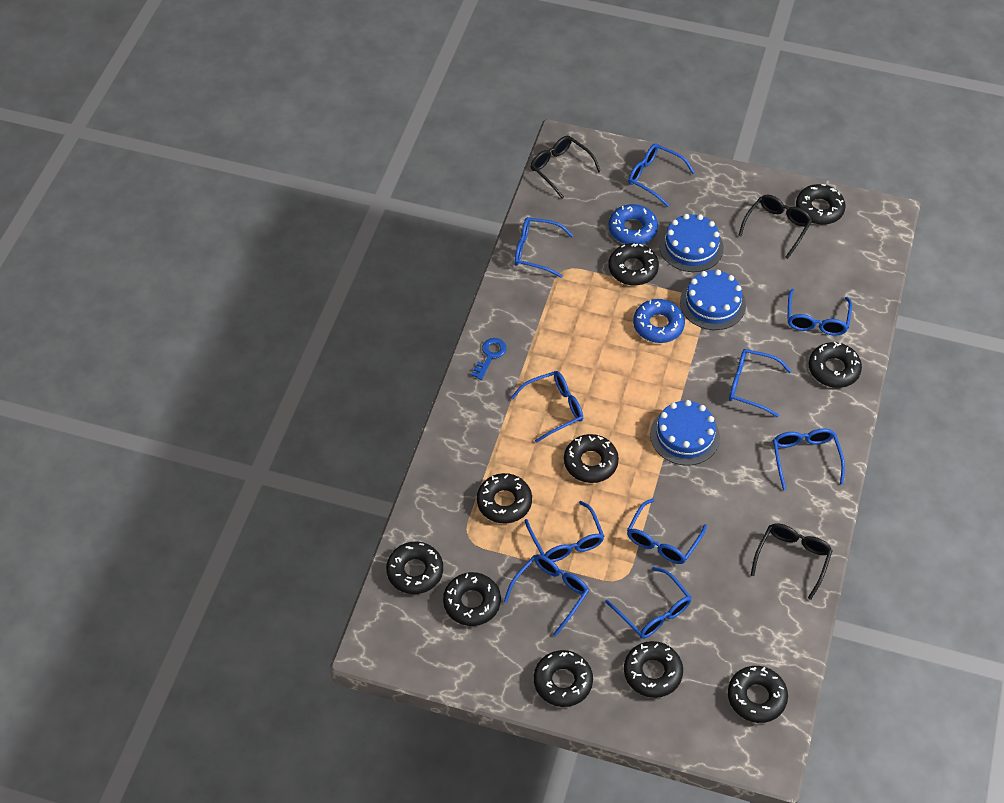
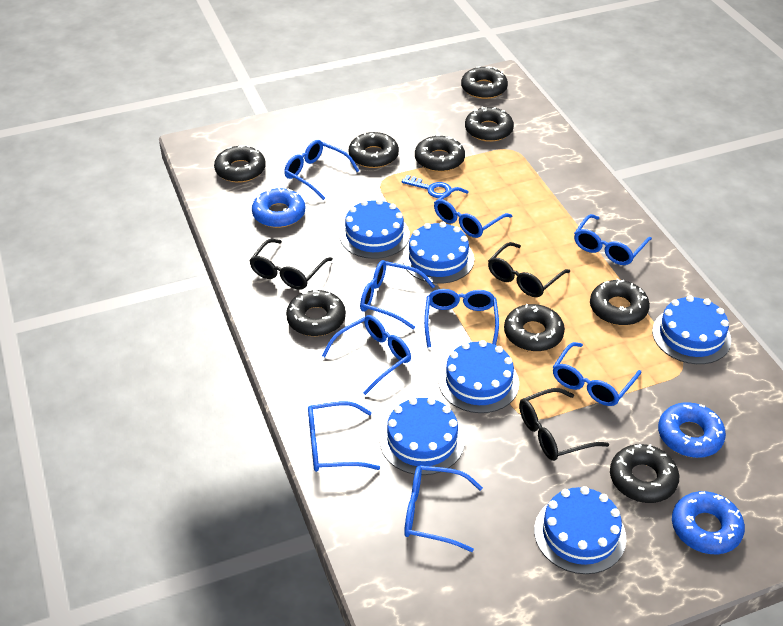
black donut: [386,541,443,594] [443,572,501,626] [477,473,532,523] [534,650,593,707] [564,434,619,483] [608,243,659,285] [624,641,683,698] [728,666,788,723] [796,184,846,225] [808,342,862,388] = 10 -> [214,145,266,183] [286,289,346,336] [349,132,399,168] [415,135,465,172] [461,66,508,99] [465,106,514,142] [504,304,565,351] [590,278,650,325] [610,444,679,503] = 9
blue cake: [650,400,720,466] [659,214,724,272] [680,269,746,330] = 3 -> [340,199,410,259] [380,397,465,475] [402,222,474,284] [438,340,519,413] [534,486,626,574] [652,295,731,364] = 6
blue donut: [608,204,658,244] [633,299,685,343] = 2 -> [252,188,305,228] [658,402,726,458] [672,491,745,554] = 3
blue glasses: [504,554,589,636] [511,371,583,443] [514,217,573,278] [525,501,604,562] [605,567,692,639] [627,498,707,564] [628,144,695,207] [729,349,792,417] [773,428,845,490] [787,289,852,336] = 10 -> [284,140,359,200] [308,401,380,472] [322,315,411,395] [360,260,435,329] [404,465,483,552] [424,289,499,348] [434,187,512,238] [553,342,641,406] [574,214,652,265] = 9

